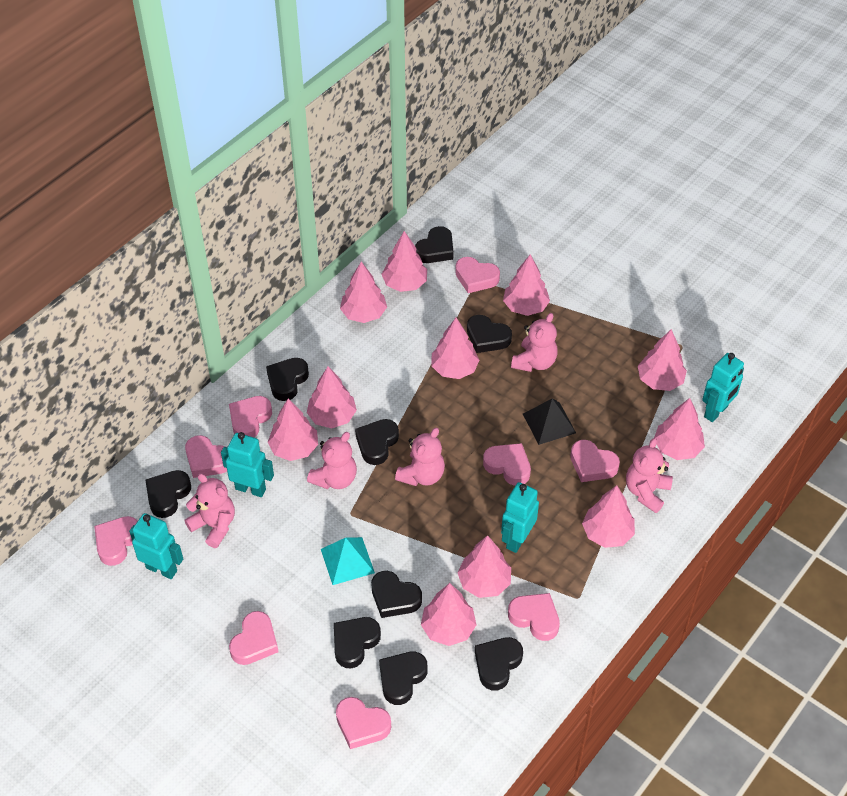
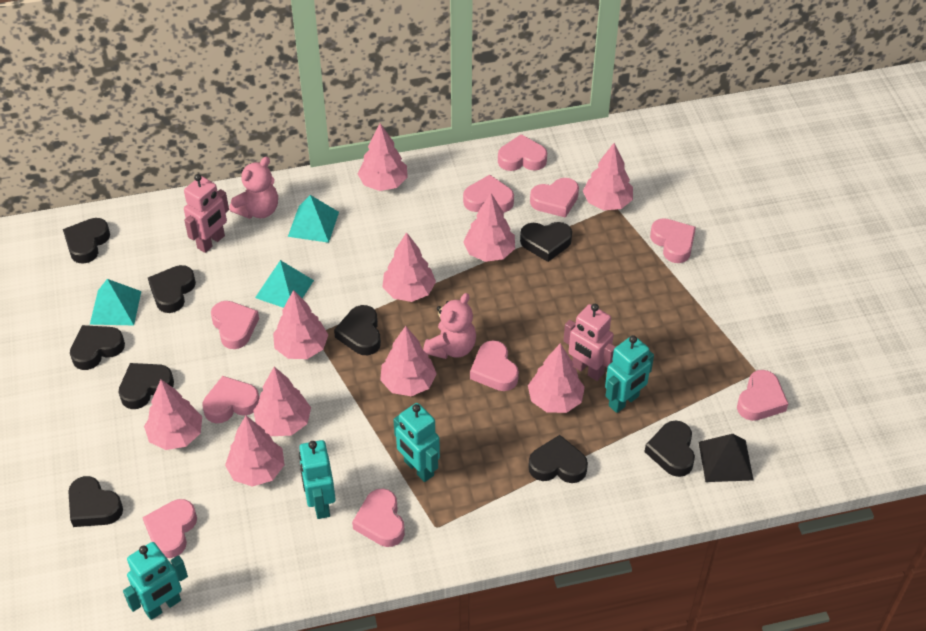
pink heart: [94,516,138,566] [185,435,227,478] [229,396,272,437] [229,611,278,665] [336,697,391,749] [455,257,500,293] [483,443,531,486] [508,593,560,641] [570,440,620,482] = 9 -> [142,499,197,558] [202,376,259,423] [211,301,259,349] [352,489,405,547] [463,175,514,212] [470,340,519,391] [498,134,547,171] [530,178,579,218] [650,218,696,263] [737,370,788,421] = 10
pink robot: none = 0 -> [184,174,229,253] [563,304,616,381] = 2
pink teddy bear: [185,473,235,548] [307,432,357,489] [395,428,445,486] [511,313,558,372] [626,438,673,513] = 5 -> [229,157,278,219] [423,293,476,359] = 2
pink tree: [268,399,318,461] [307,366,357,428] [340,261,387,323] [382,231,427,292] [421,583,476,646] [432,318,479,379] [457,535,511,598] [503,254,550,316] [582,485,635,548] [638,329,687,391] [654,398,705,460] = 11 -> [144,380,202,450] [225,416,284,487] [253,367,311,436] [273,290,328,359] [358,123,408,191] [380,326,437,396] [383,232,436,302] [463,193,515,262] [528,343,585,413] [583,143,633,210] = 10
turquoise pyramid: [321,537,375,585] = 1 -> [90,279,141,325] [255,260,314,308] [288,195,339,243] = 3

